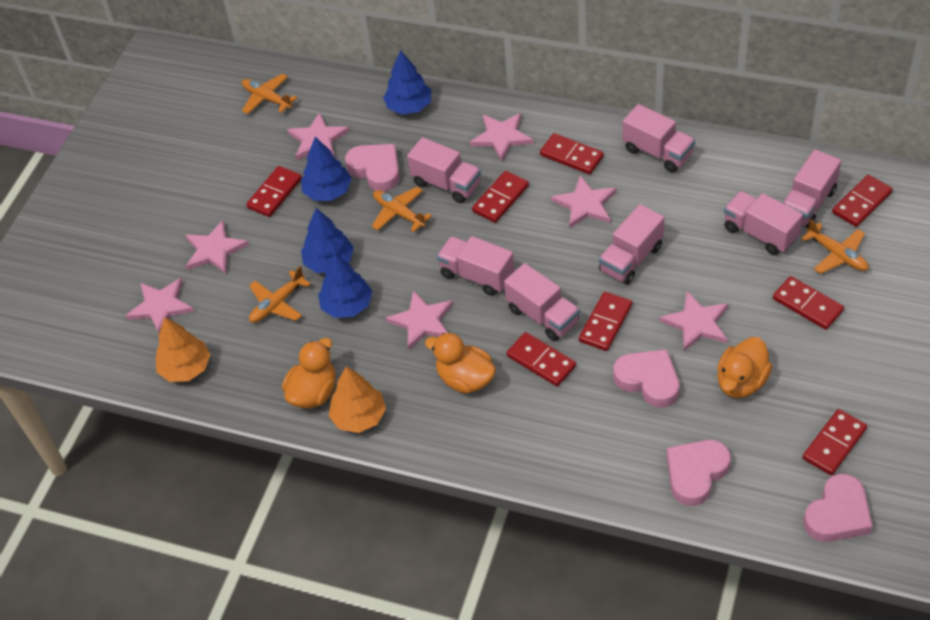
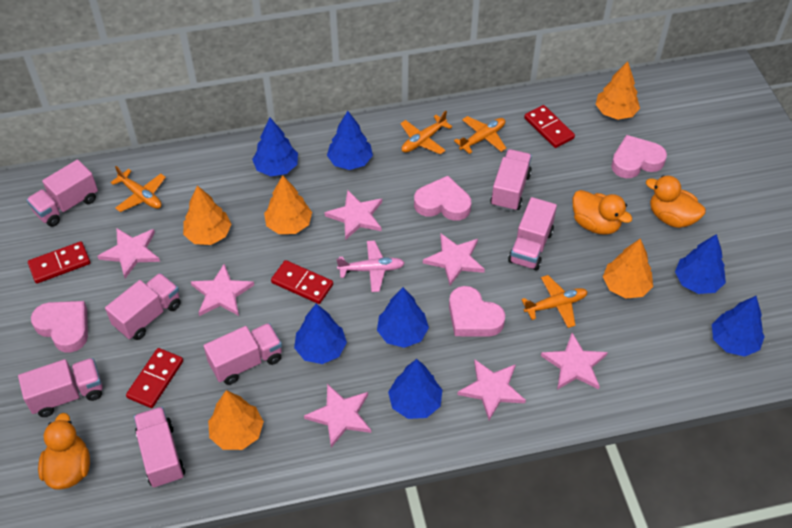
blue tree: [301,137,352,201] [301,208,354,273] [318,252,372,318] [383,50,432,115] = 4 -> [252,118,298,176] [294,304,347,364] [327,111,373,170] [377,287,429,348] [388,359,442,419] [675,234,726,294] [712,296,765,357] = 7
orange tree: [156,317,210,382] [329,366,386,433] = 2 -> [183,186,231,245] [208,390,264,450] [264,175,312,234] [595,61,640,120] [603,238,653,299] = 5
pink plane: none = 0 -> [336,240,404,292] = 1
red domino: [246,166,302,217] [472,171,529,223] [507,332,576,386] [540,133,604,174] [579,292,632,351] [773,276,844,330] [803,409,867,475] [832,175,893,227] = 8 -> [28,241,90,284] [126,348,183,408] [271,260,333,304] [524,105,575,148] = 4

